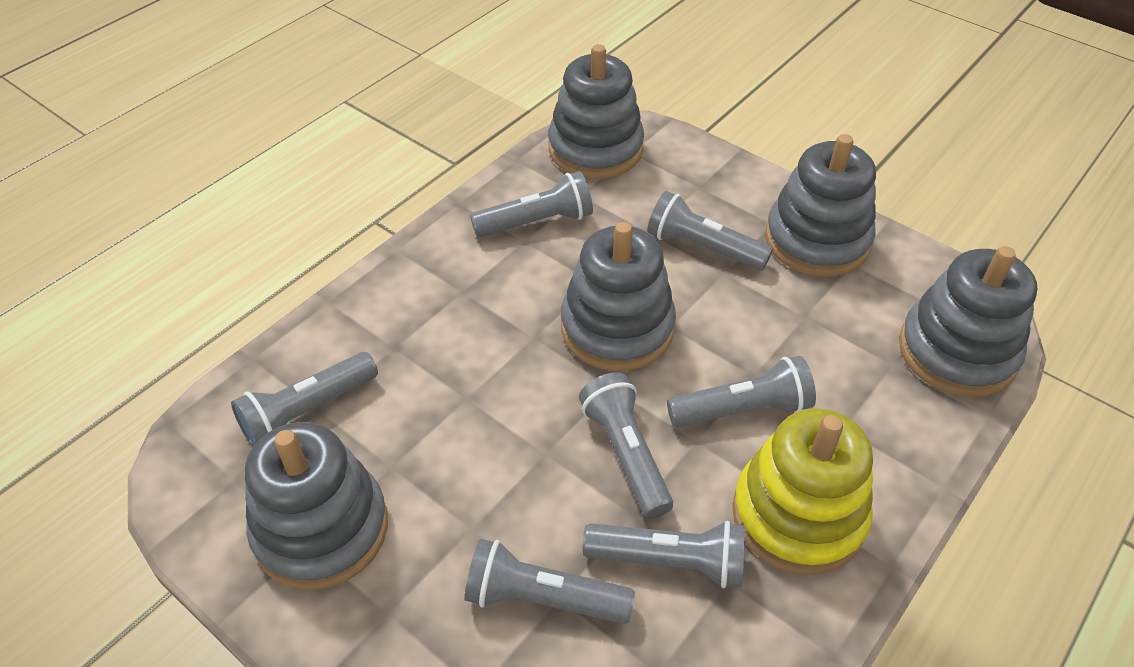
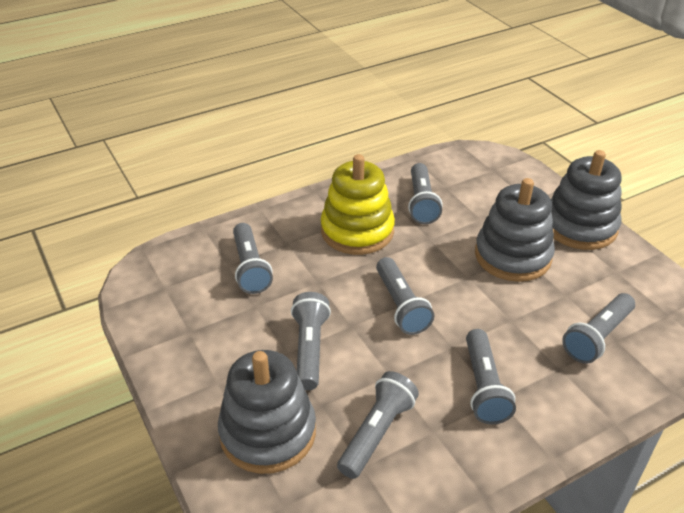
grey stacking toy: [245,422,388,590] [548,44,644,179] [561,222,676,371] [765,134,876,277] [899,246,1037,397] = 5 -> [218,350,316,474] [475,178,555,282] [551,150,622,250] = 3

